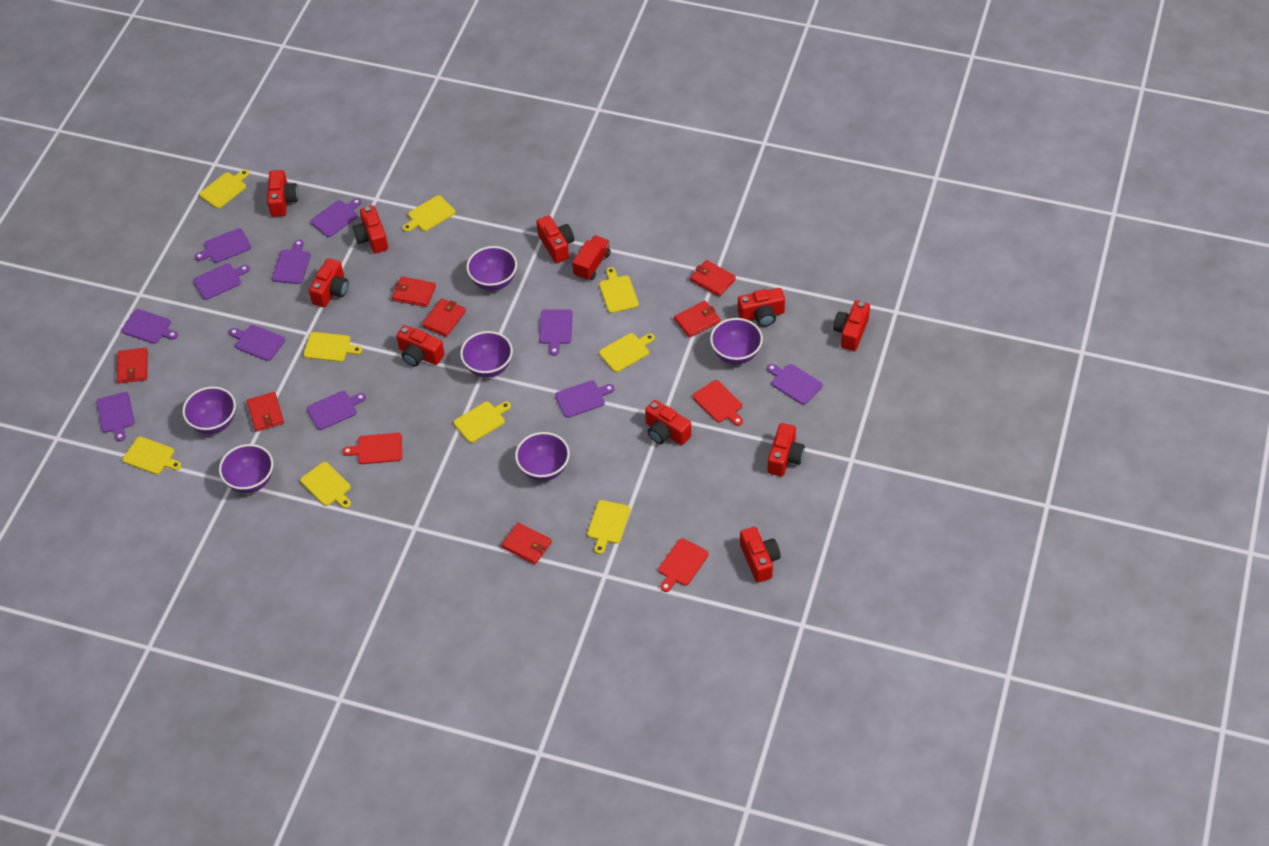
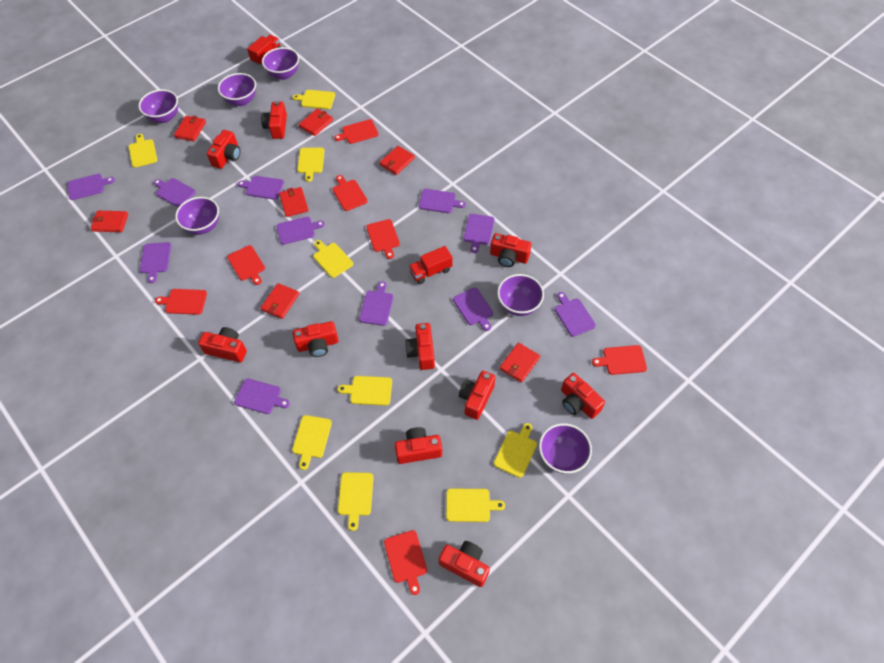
red cutting board: [343,433,402,464] [658,538,709,592] [693,380,743,426] = 3 -> [155,289,207,315] [227,245,265,285] [332,175,368,211] [334,119,378,144] [366,219,400,259] [384,530,427,595] [592,345,647,375] = 7
red truck: [572,235,611,281] = 1 -> [247,35,281,65] [409,246,453,284] = 2

